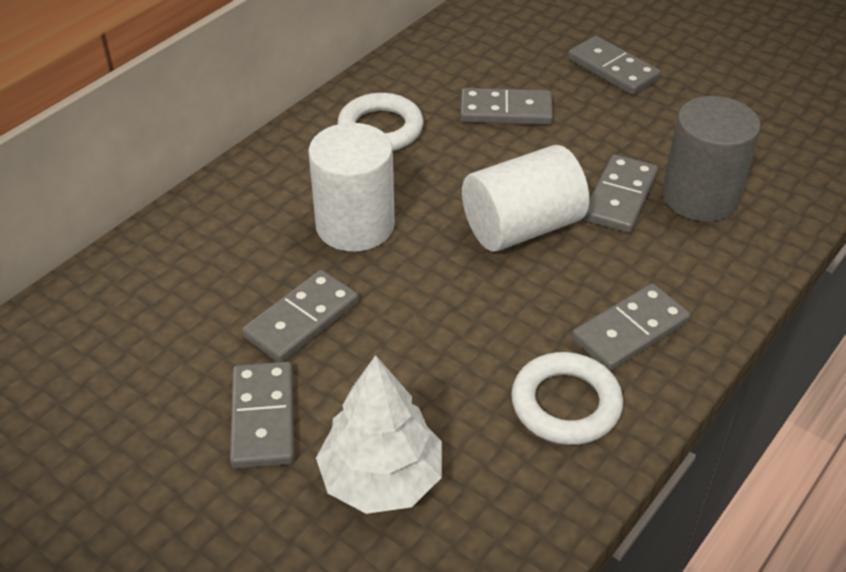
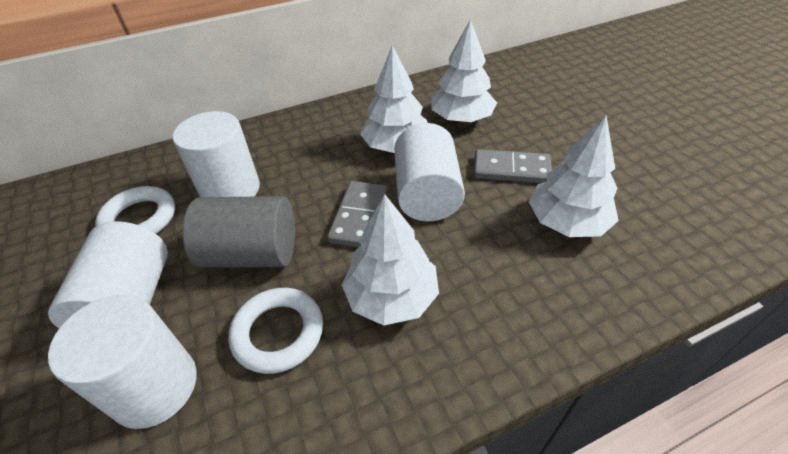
grey domino: [230,362,294,469] [242,270,359,362] [460,88,553,125] [568,36,661,95] [572,283,690,371] [583,154,658,233] = 6 -> [327,181,387,247] [474,149,552,183] = 2
white cylinder: [308,123,395,252] [462,145,589,252] = 2 -> [48,221,168,328] [48,294,197,429] [172,111,260,197] [394,123,465,221] = 4
white tree: [316,355,442,514] = 1 -> [342,194,439,325] [360,45,428,153] [431,19,497,123] [529,115,619,237] = 4

